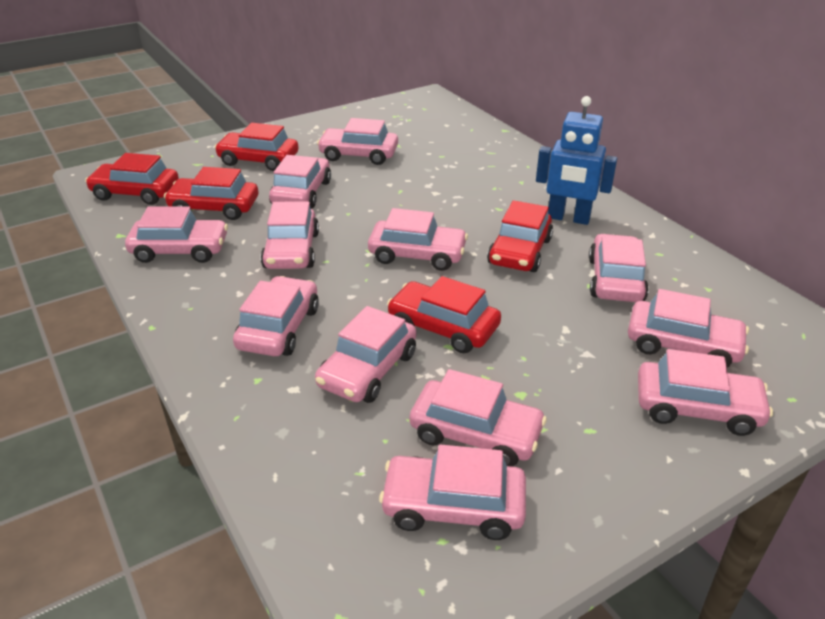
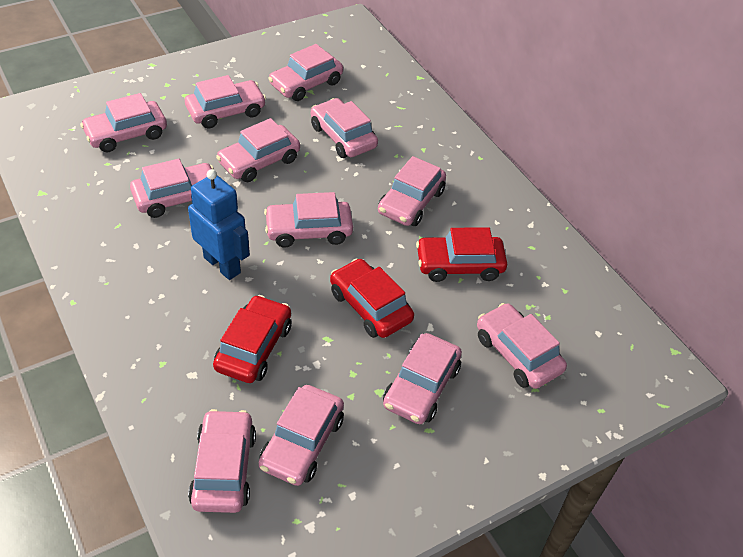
red car: [85,153,179,205] [164,167,258,220] [214,123,299,171] [387,276,501,353] [487,200,553,272] = 5 -> [213,295,291,383] [330,258,414,338] [416,227,507,282] = 3

